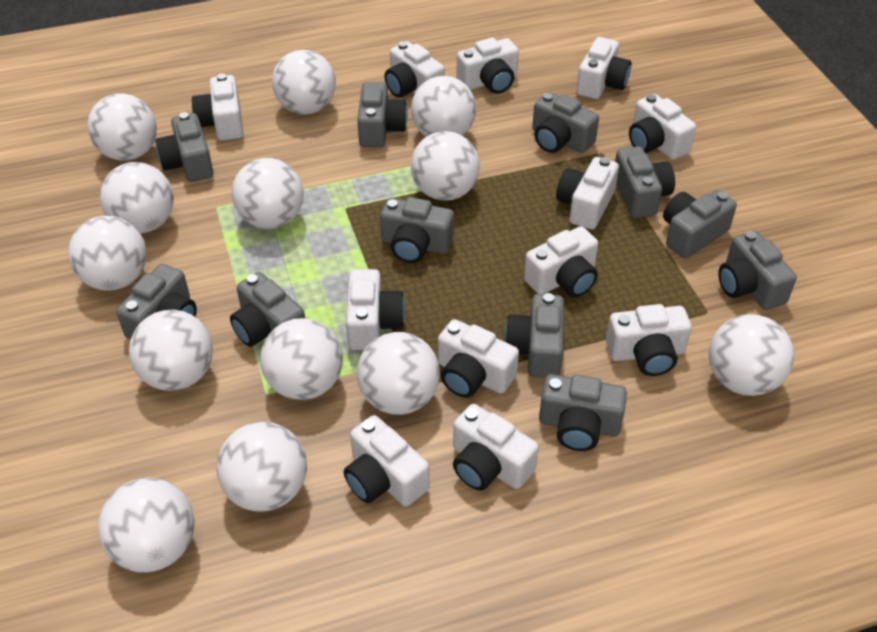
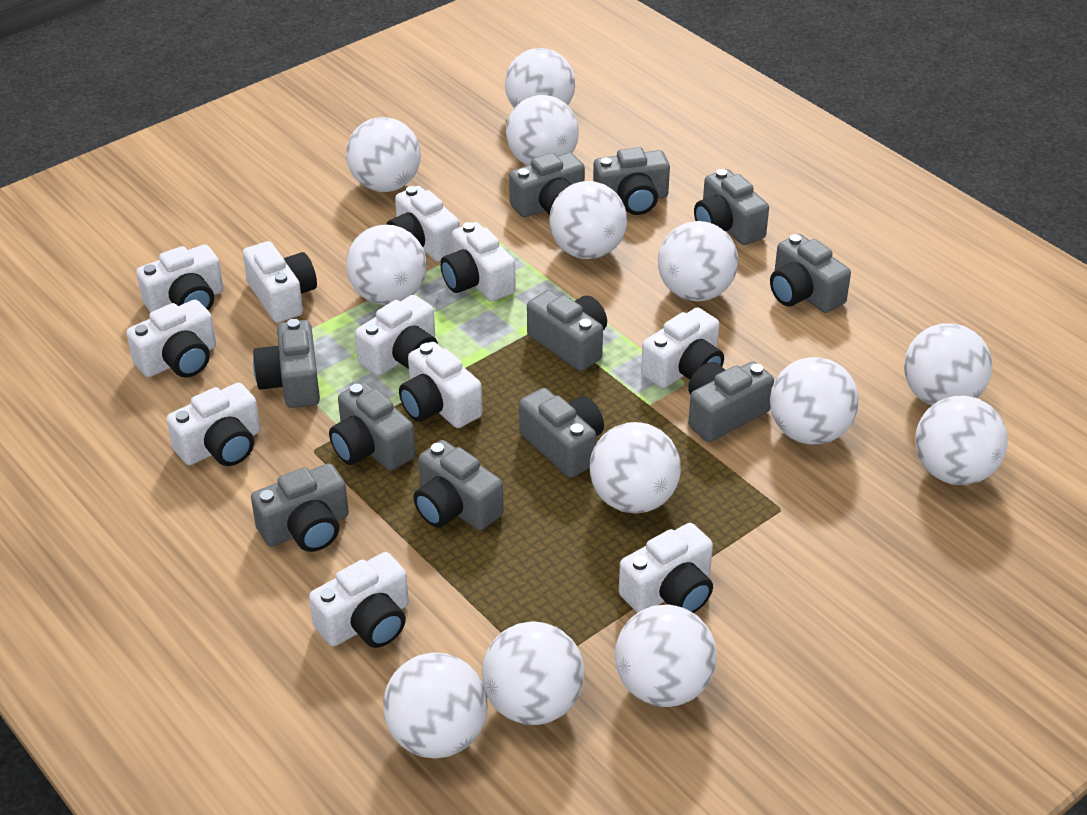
white camera: [192,74,243,141] [344,415,429,507] [346,269,405,350] [385,41,445,98] [438,319,519,398] [453,404,539,491] [456,38,519,94] [524,226,598,297] [556,157,619,230] [576,37,631,99] [606,304,692,376] [629,94,696,160] = 12 -> [126,300,216,378] [136,244,223,313] [166,383,260,466] [243,241,317,323] [309,552,409,648] [355,295,438,376] [386,186,460,262] [399,342,482,428] [440,222,516,302] [619,523,713,613] [641,308,724,388] = 11

